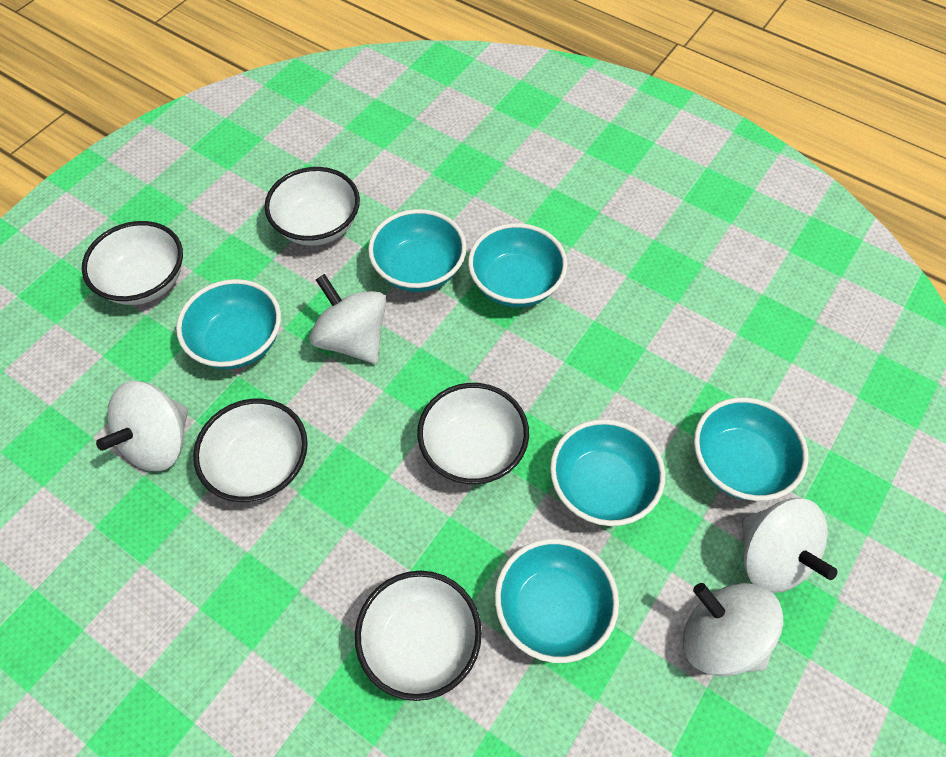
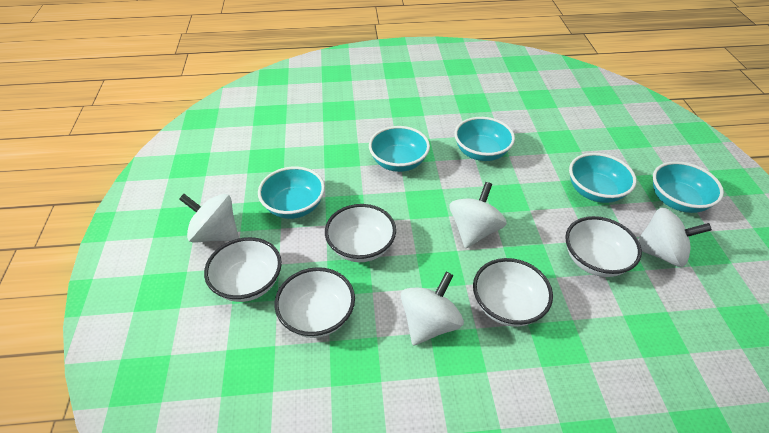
turquoise bowl: [176,279,281,369] [368,209,467,292] [468,223,567,307] [495,538,619,663] [550,419,665,526] [694,397,808,501] = 6 -> [258,166,325,219] [369,126,430,172] [454,117,515,161] [569,153,637,203] [653,161,724,213] = 5

